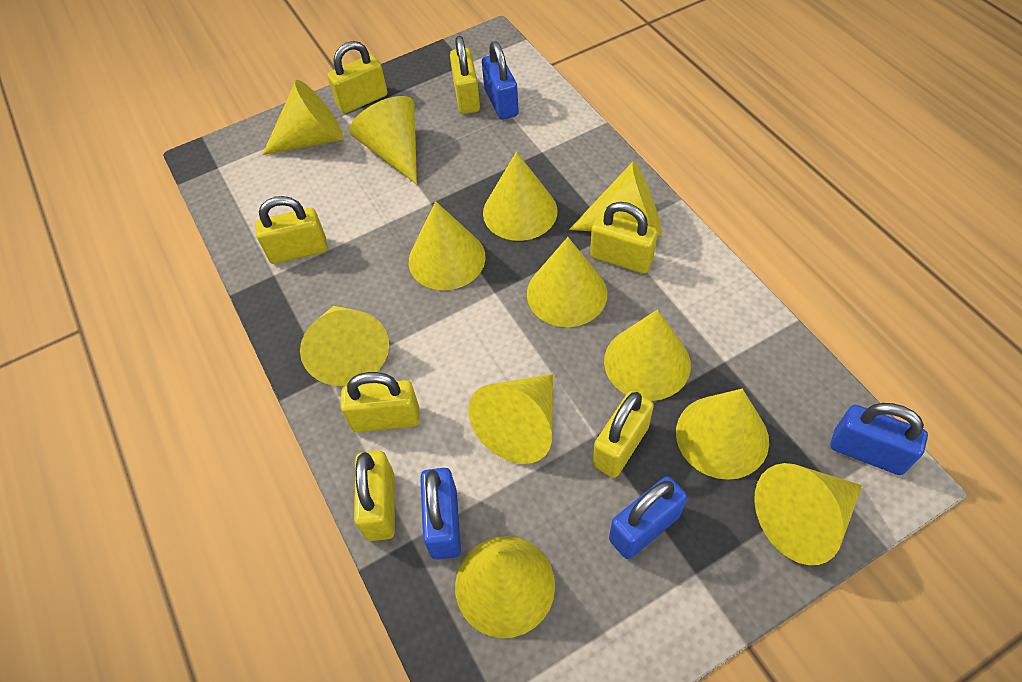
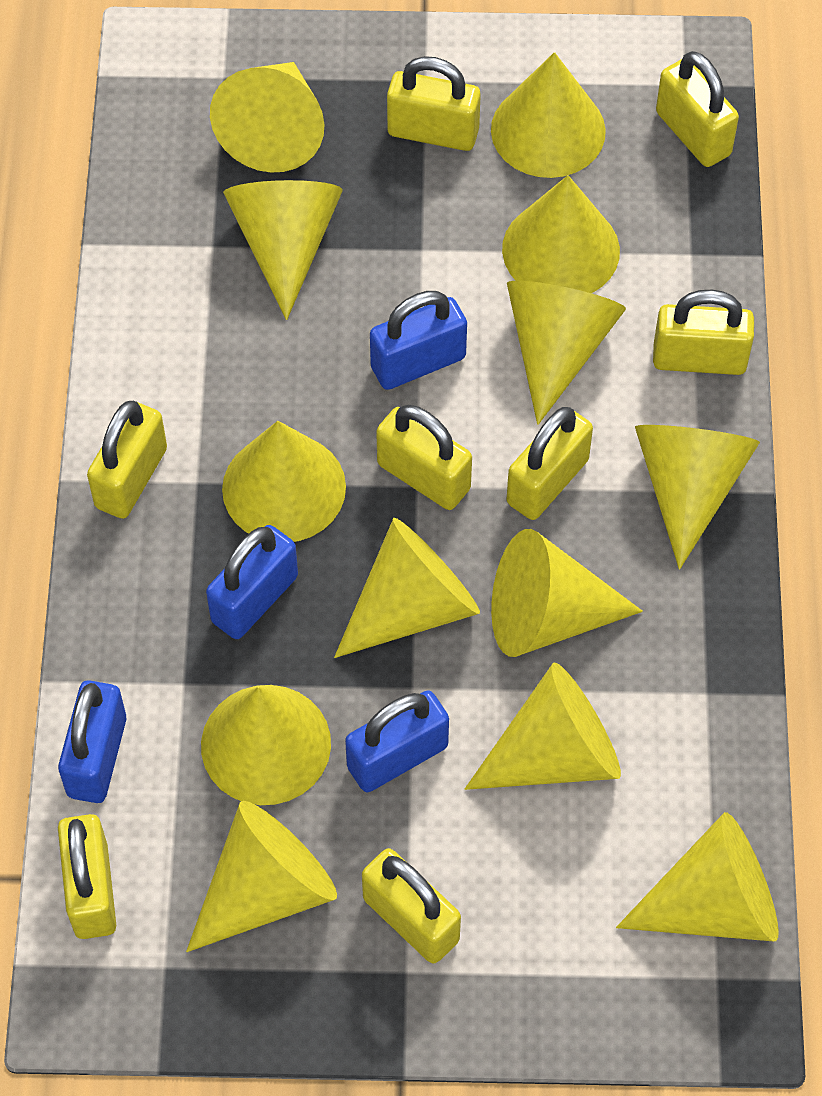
yellow cone: [262,80,343,155] [300,306,389,386] [349,96,417,185] [409,201,486,290] [455,536,555,638] [468,374,553,464] [483,152,557,241] [527,237,607,327] [569,161,662,236] [604,310,691,401] [676,389,769,480] [754,463,862,565] = 12 -> [186,801,337,952] [201,685,331,805] [210,62,324,172] [222,421,346,542] [223,180,342,320] [334,518,480,658] [465,662,621,790] [491,52,606,178] [491,529,643,657] [502,175,620,293] [507,281,626,425] [616,812,779,941] [635,425,760,569] = 13
yellow padlock: [255,196,327,264] [327,41,388,113] [341,372,419,432] [354,451,395,541] [450,36,480,114] [590,202,658,274] [593,391,654,478] = 7 -> [58,814,116,939] [87,401,167,519] [362,848,461,964] [376,405,472,510] [387,56,481,151] [507,407,593,520] [653,290,754,375] [656,51,739,167] = 8

